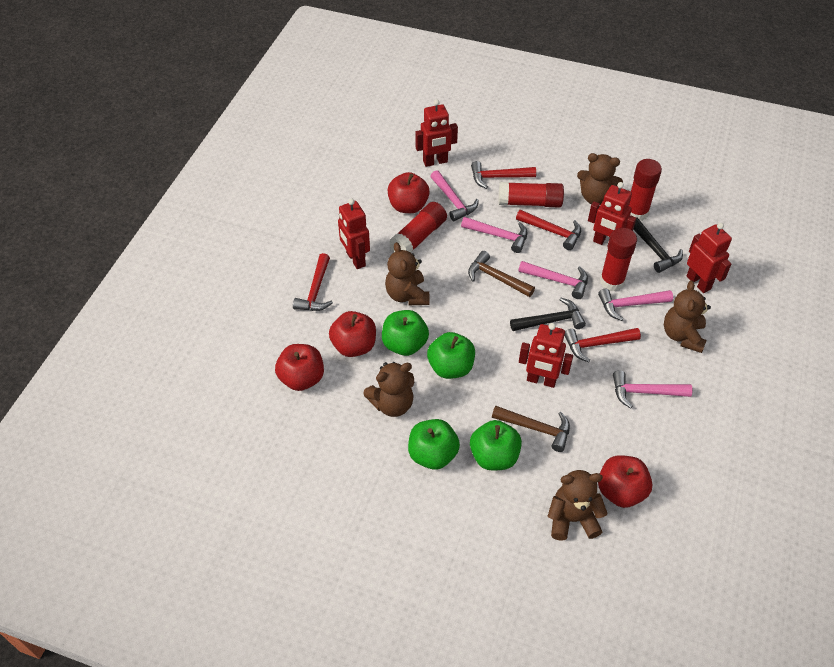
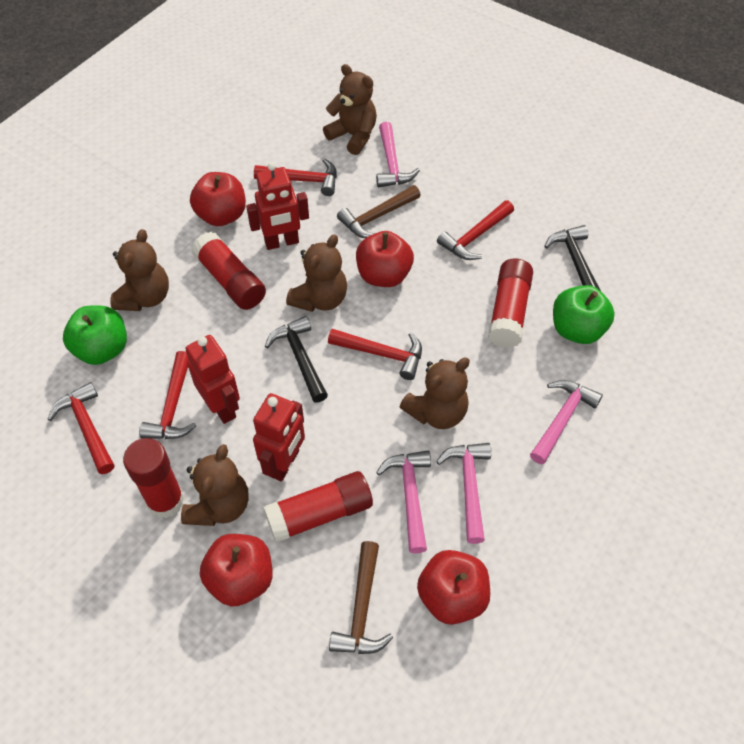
green apple: [382,310,429,356] [408,419,460,470] [427,332,475,379] [470,420,522,470] = 4 -> [63,305,127,365] [553,285,615,344] = 2
pink hammer: [430,170,479,221] [461,217,527,253] [518,261,588,299] [598,289,673,321] [613,371,693,408] = 5 -> [376,122,420,188] [376,450,431,554] [436,443,491,544] [530,380,603,464] = 4
red hammer: [293,253,333,311] [471,161,536,189] [516,210,581,250] [564,328,641,362] = 4 -> [48,382,115,474] [139,351,197,439] [254,158,337,196] [328,329,422,380] [437,200,514,260] = 5
red robot: [338,199,370,269] [415,100,458,167] [519,323,573,388] [588,182,636,247] [686,223,732,293] = 5 -> [186,335,240,424] [246,162,309,250] [253,393,305,481] = 3

